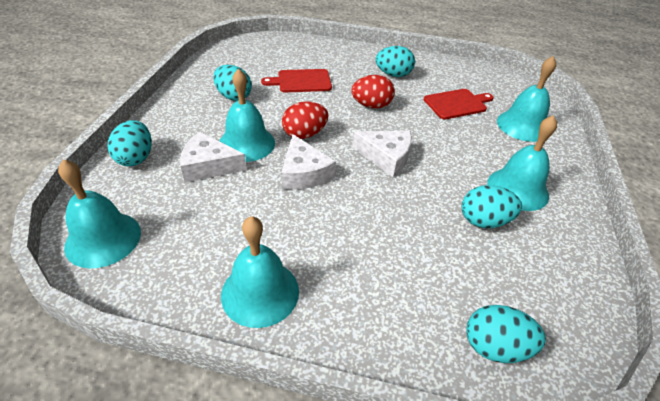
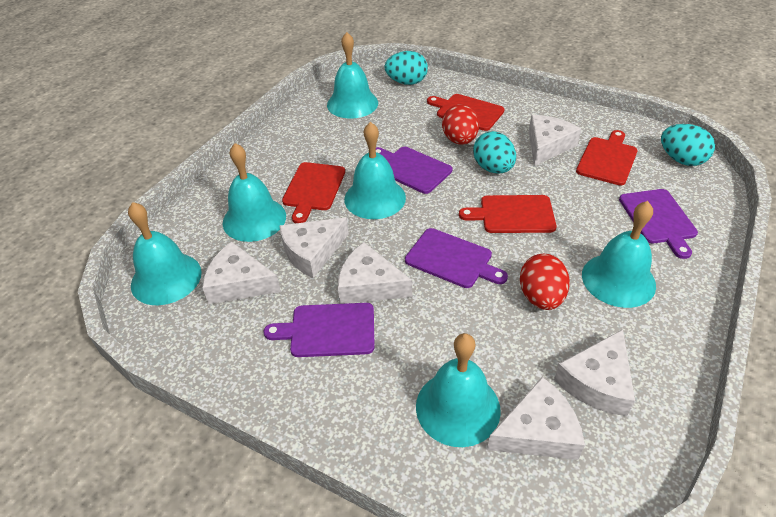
purple cutting board: none = 0 -> [264,303,375,357] [376,147,452,194] [405,228,508,288] [619,189,698,259] = 4
red cutting board: [261,69,332,92] [424,89,494,119] = 2 -> [282,162,345,223] [427,94,504,131] [459,195,557,233] [576,130,638,186] = 4
turquoise bell: [58,159,141,268] [220,68,275,162] [221,216,299,328] [487,115,557,211] [497,56,556,142] = 5 -> [128,202,202,305] [223,143,286,242] [327,32,378,119] [344,122,406,219] [416,333,501,447] [582,201,656,308] = 6
turquoise egg: [107,120,152,166] [213,65,252,101] [376,46,415,77] [462,185,522,228] [467,305,546,363] = 5 -> [384,51,428,85] [473,131,516,174] [661,124,715,166] = 3
white cheese: [180,131,247,182] [281,134,336,190] [352,131,412,177] = 3 -> [202,242,281,304] [279,217,349,278] [338,242,412,304] [487,377,585,460] [529,115,581,166] [554,329,635,416] = 6

